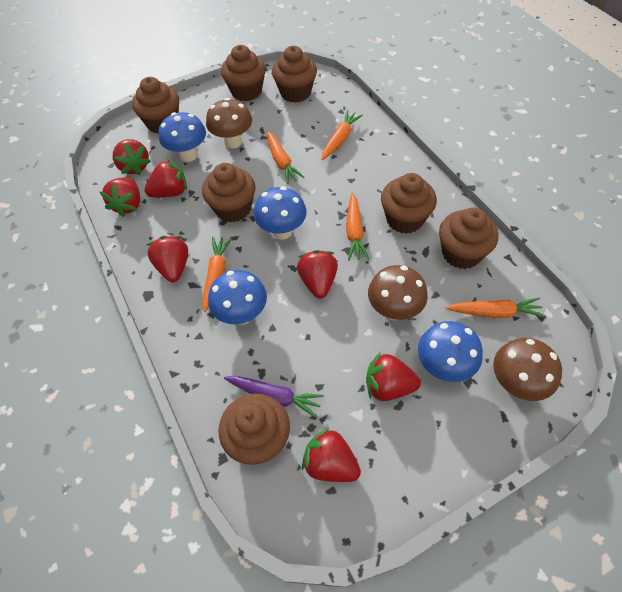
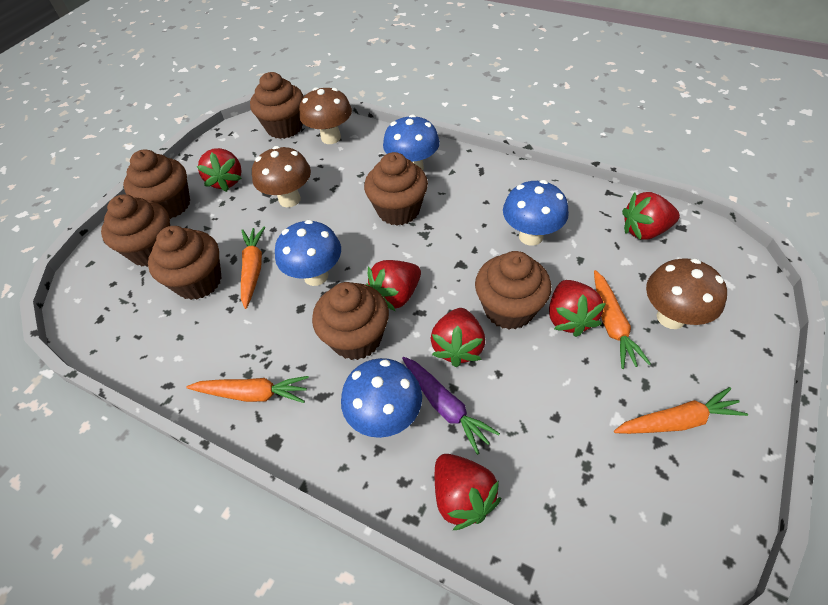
orange carrot: [202,237,232,312] [266,131,305,184] [322,110,363,160] [346,193,369,261] [446,297,545,318] = 5 -> [186,376,309,403] [241,227,265,309] [594,270,651,369] [614,387,748,434] = 4
red strawberry: [100,177,140,217] [113,139,151,175] [144,159,187,198] [147,236,188,282] [297,250,338,298] [302,427,361,482] [366,352,421,401] = 7 -> [197,148,242,192] [366,260,421,311] [430,308,485,367] [435,454,501,530] [549,280,606,337] [622,192,680,240] = 6

